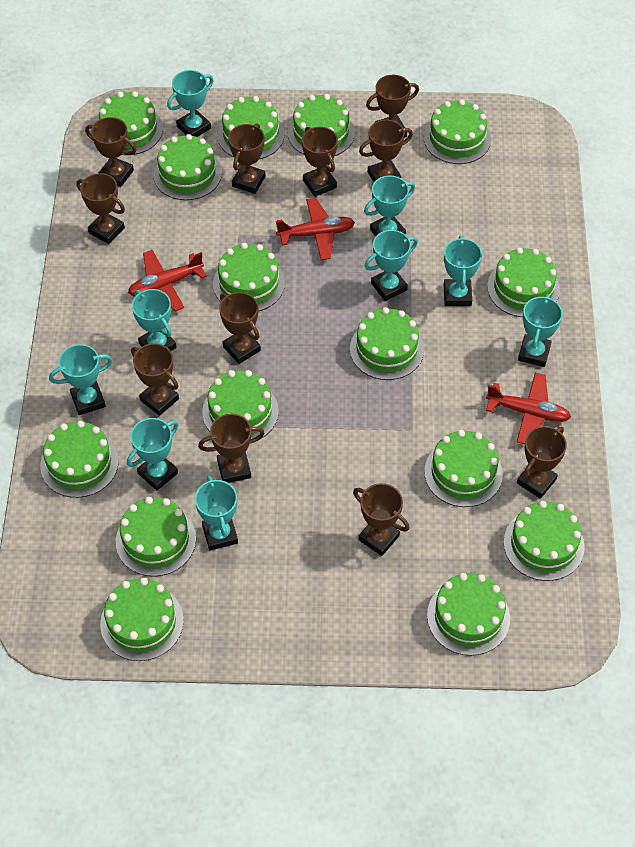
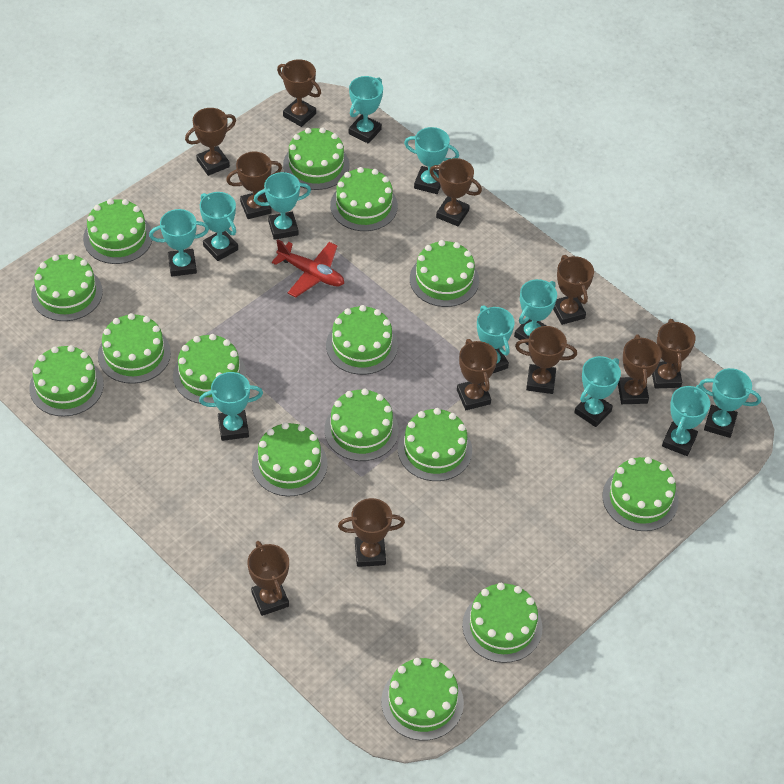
red plane: [128,250,207,312] [276,198,355,260] [486,373,571,444] = 3 -> [272,239,344,297] = 1
turquoise trophy: [49,344,113,415] [127,418,178,491] [132,289,176,351] [167,70,214,137] [195,475,238,551] [364,176,415,236] [364,230,418,301] [444,236,482,306] [518,294,563,367] = 9 -> [149,209,209,276] [199,372,263,441] [200,192,238,261] [254,172,311,240] [349,76,383,144] [404,127,459,194] [477,305,515,374] [514,279,557,345] [574,356,621,427] [662,385,710,456] [699,368,761,438] = 11

